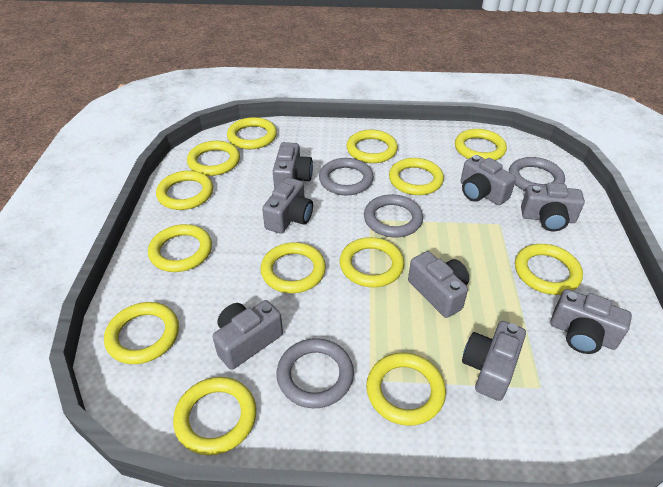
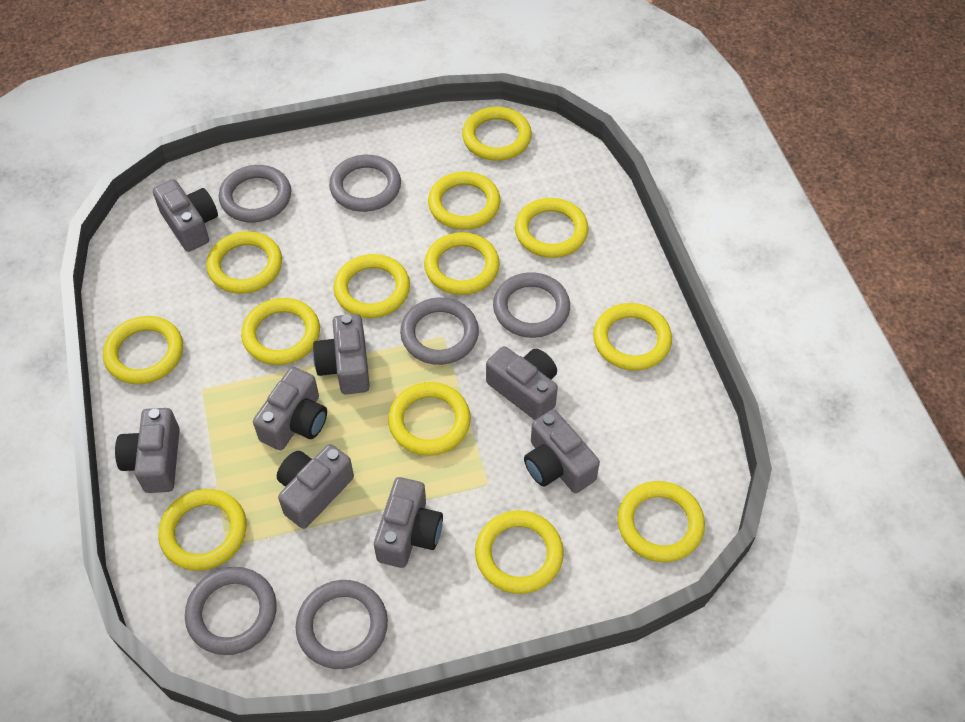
grey ring: [277,338,354,408] [319,158,374,195] [364,194,423,237] [509,157,565,191] = 4 -> [185,567,277,655] [219,165,291,223] [296,580,388,669] [329,155,401,212] [400,298,479,365] [493,272,570,338] = 6

